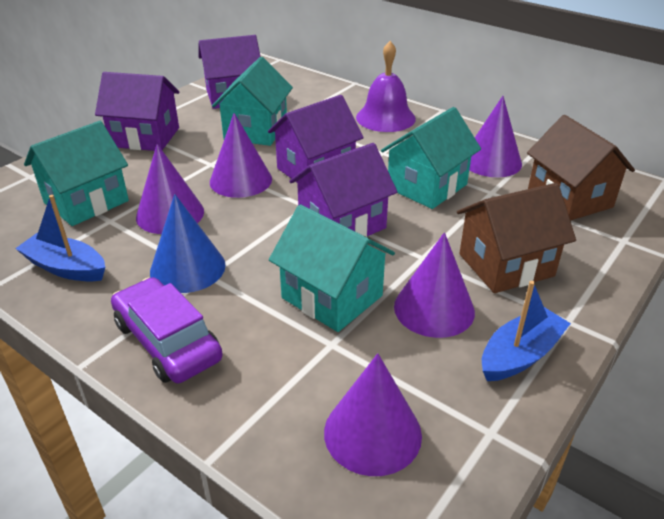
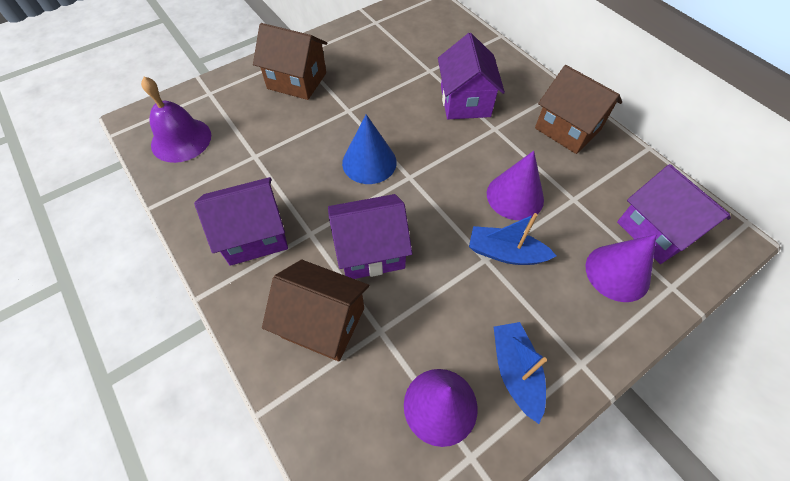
brown house: [457,183,576,293] [527,115,635,221] = 2 -> [253,23,327,100] [262,260,369,361] [535,65,622,154] = 3
purple car: [111,277,223,383] = 1 -> none = 0
purple cone: [136,144,204,234] [210,113,272,198] [324,353,422,476] [394,232,475,338] [469,96,522,177] = 5 -> [404,369,478,447] [487,151,544,220] [586,234,656,302] = 3
turquoise house: [24,121,129,226] [212,57,293,146] [269,205,395,332] [381,107,481,209] = 4 -> none = 0

